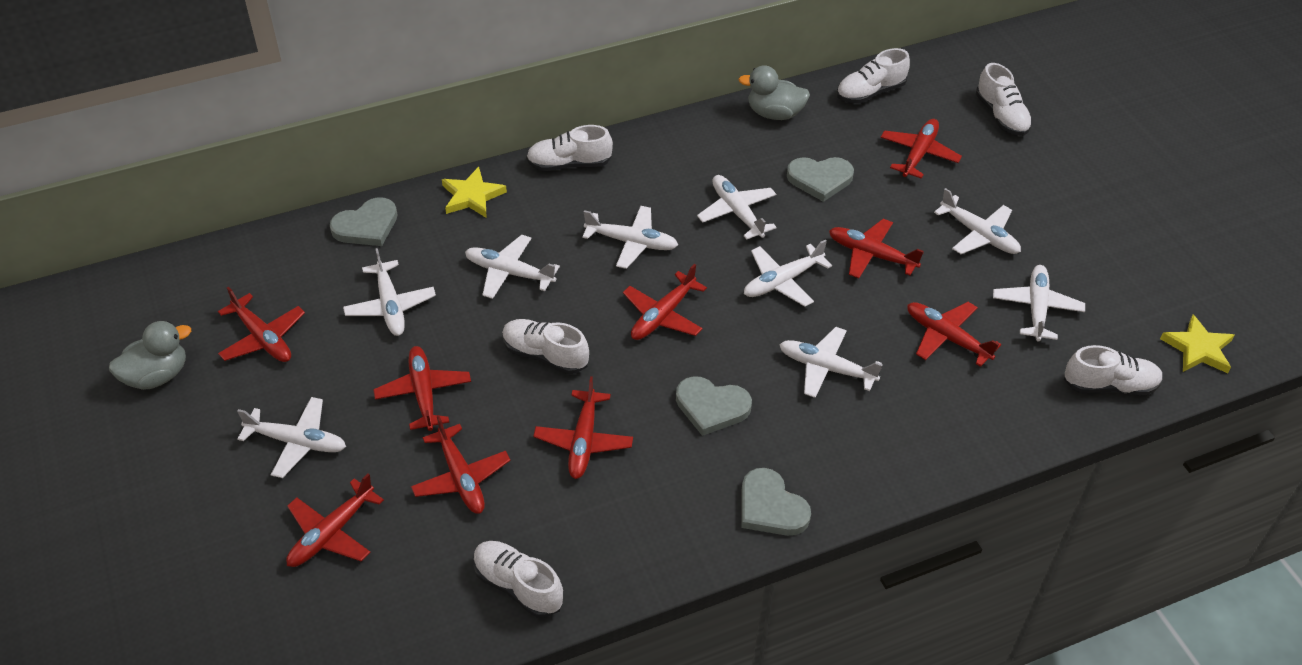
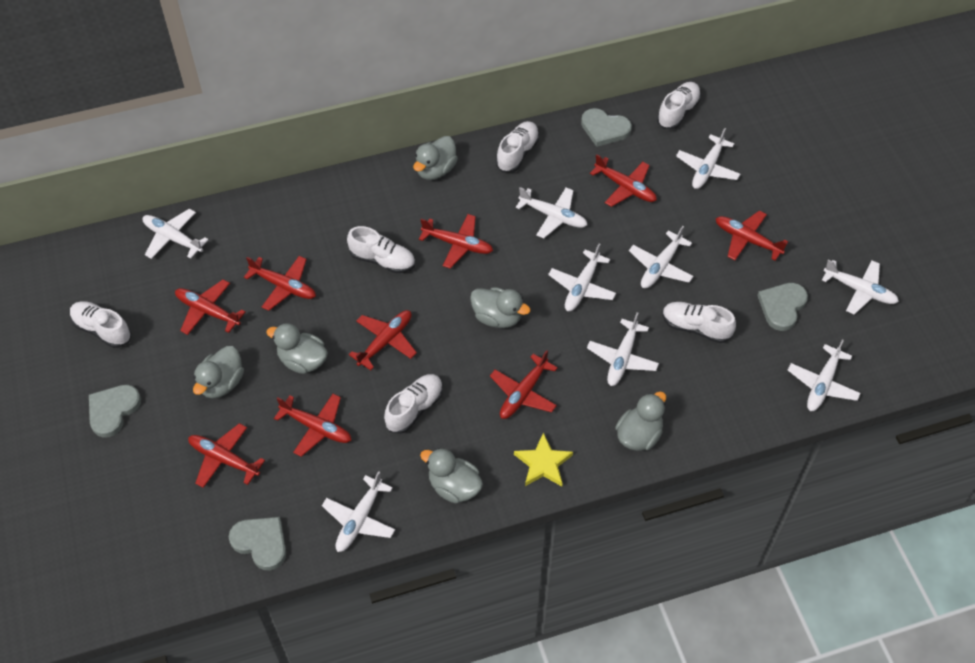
grey duck: [109,321,191,390] [738,65,810,120] = 2 -> [193,346,244,399] [266,323,328,374] [413,136,458,180] [420,448,483,504] [470,287,530,328] [615,391,666,451] = 6
yellow star: [442,167,507,218] [1160,314,1234,373] = 2 -> [514,432,573,486] = 1

